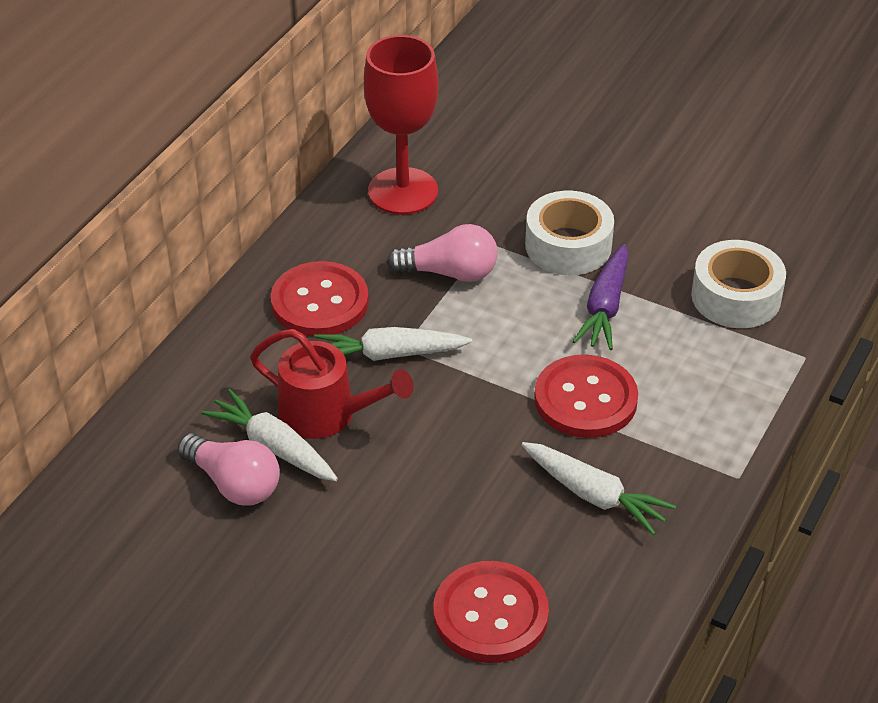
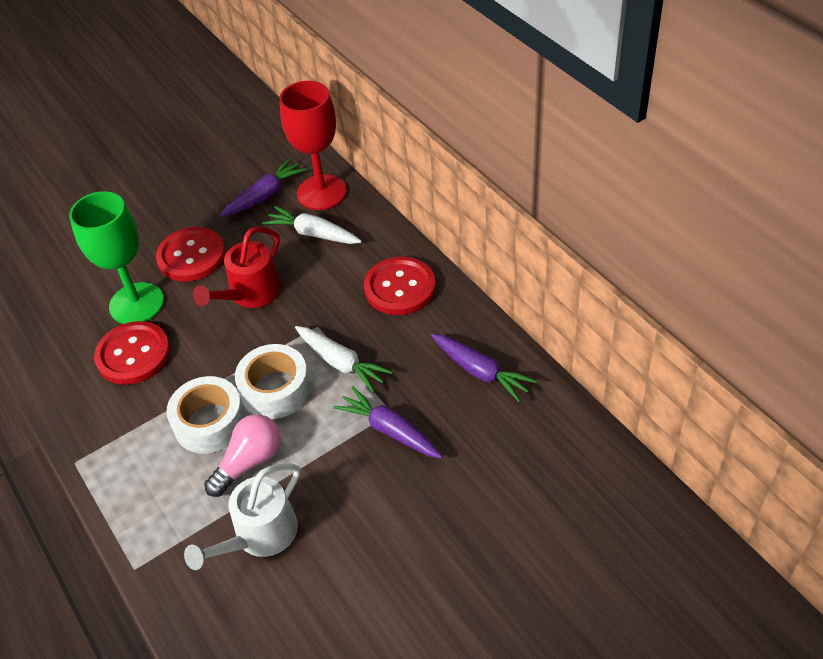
green goblet: none = 0 -> [69,191,164,324] = 1
pink light bulb: [177,433,280,506] [387,224,498,282] = 2 -> [204,414,281,497] = 1
purple carrot: [572,244,629,350] = 1 -> [220,158,307,217] [333,386,443,458] [431,334,537,402] = 3
white carrot: [201,389,338,481] [314,327,472,361] [522,442,676,535] = 3 -> [262,206,362,244] [295,326,393,393] = 2
white watering can: none = 0 -> [184,463,300,570] = 1

